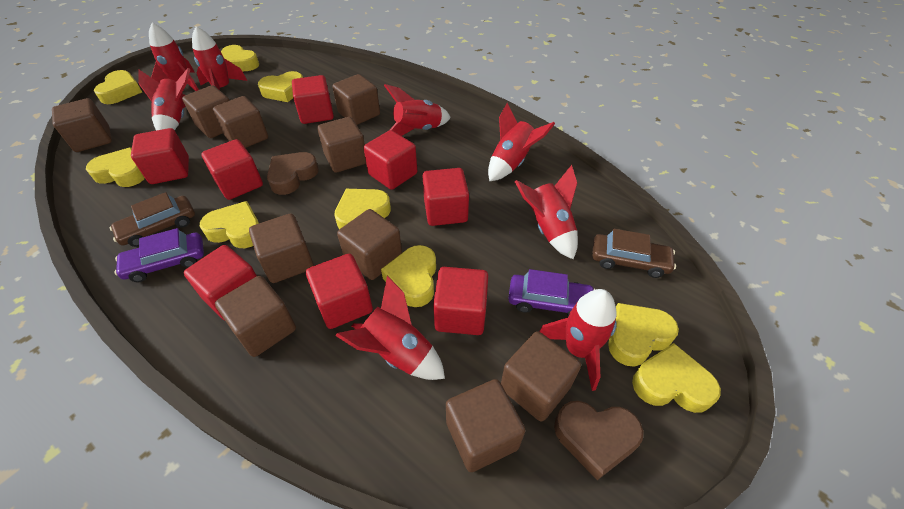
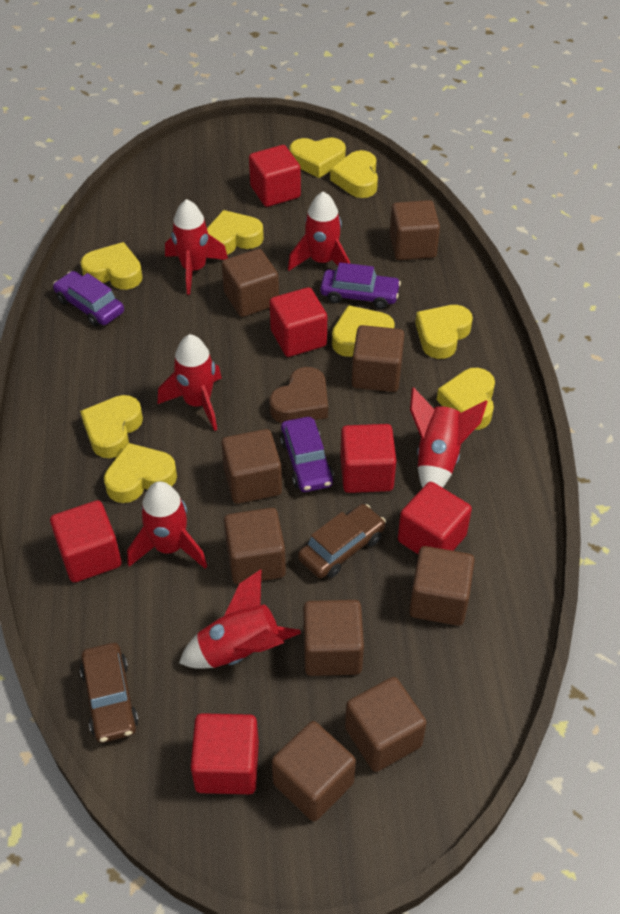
brown cube: [52,98,112,152] [182,85,230,138] [213,96,268,148] [215,276,296,357] [249,214,314,283] [317,117,366,173] [332,74,380,125] [337,209,402,280] [446,379,526,472] [501,331,581,422] = 10 -> [221,429,282,504] [222,249,279,317] [224,508,286,585] [271,721,356,821] [303,600,364,676] [345,677,427,772] [352,325,405,392] [390,200,440,260] [409,546,475,626] = 9
brown heart: [267,152,319,195] [554,401,644,480] = 2 -> [269,367,328,423] = 1
purple car: [115,228,204,282] [508,269,595,316] = 2 -> [53,271,124,326] [280,417,334,492] [320,262,401,309] = 3
red cube: [131,128,189,184] [184,245,257,320] [201,139,263,200] [292,75,334,124] [306,254,373,329] [364,130,417,190] [423,168,469,226] [433,267,488,335] = 8 -> [50,500,121,582] [190,713,259,794] [249,145,301,207] [270,287,327,357] [340,424,396,493] [398,482,472,554] = 6
red rocket: [138,68,190,131] [149,23,199,91] [192,26,247,90] [335,276,445,380] [384,84,451,136] [488,103,555,181] [515,165,578,259] [539,289,617,391] = 8 -> [127,481,207,568] [158,334,222,431] [165,199,228,295] [179,569,301,669] [288,192,350,271] [410,387,487,488] = 6

